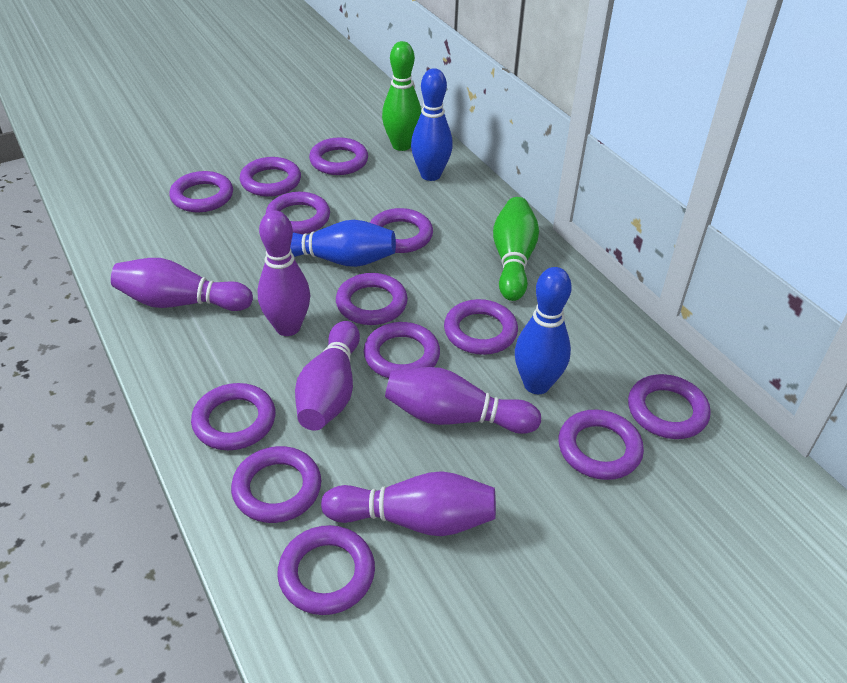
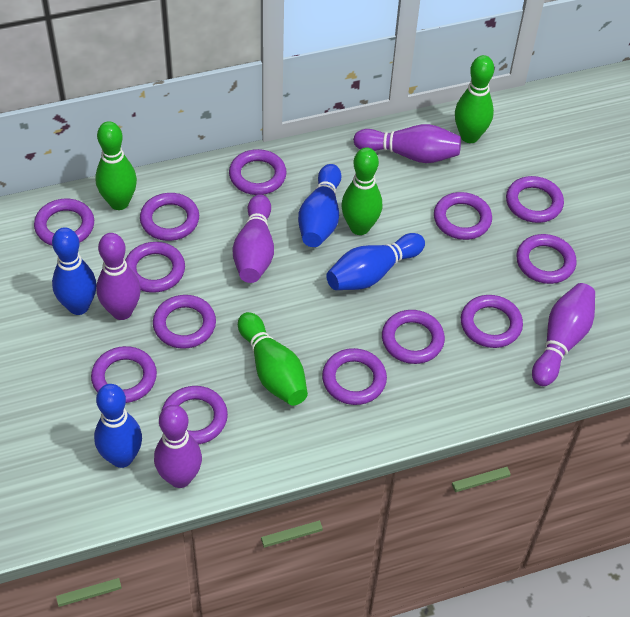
blue bowling pin: [290,220,396,267] [411,68,453,181] [515,267,572,394] = 3 -> [52,227,96,315] [94,384,142,468] [298,164,341,247] [326,233,425,290] = 4
green bowling pin: [382,41,422,151] [493,197,539,301] = 2 -> [95,121,137,210] [238,312,308,406] [341,147,382,235] [455,55,494,143] = 4

